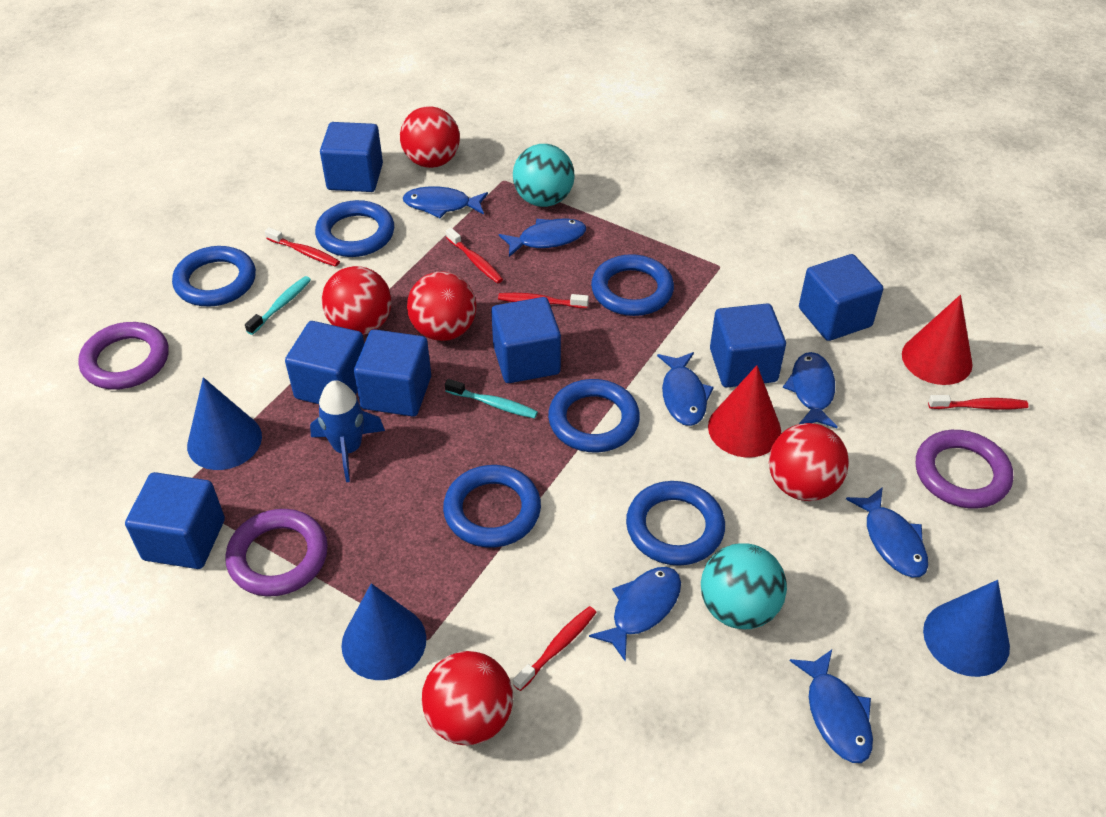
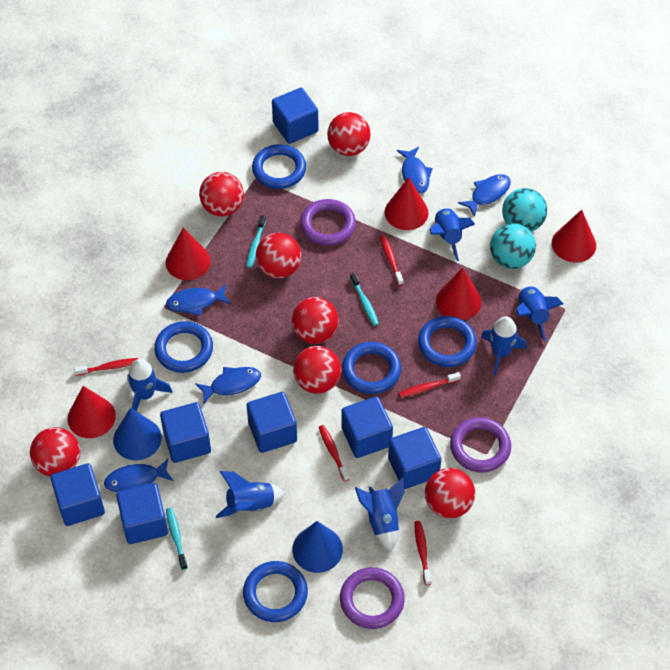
blue cone: [187,377,262,470] [341,583,426,680] [923,580,1010,677] = 3 -> [113,408,162,460] [292,521,343,573] = 2
blue fish: [403,186,488,218] [499,218,586,257] [589,567,681,662] [657,352,714,426] [783,352,837,428] [789,650,873,763] [846,487,928,577] = 7 -> [104,458,173,492] [166,284,231,316] [195,367,261,405] [397,147,433,194] [458,174,511,217] = 5
blue ring: [172,246,256,307] [315,200,394,257] [443,465,541,548] [548,379,640,452] [591,254,674,316] [626,481,725,566] = 6 -> [154,321,213,373] [243,561,308,622] [252,144,306,189] [342,342,401,394] [418,316,477,367] = 5
blue rocket: [310,380,385,482] = 1 -> [127,359,173,411] [216,471,285,518] [355,478,405,552] [430,207,475,261] [481,316,526,375] [516,285,564,342] = 6
red ball: [322,266,392,335] [400,106,460,168] [407,271,477,341] [422,651,513,745] [769,423,849,501] = 5 -> [30,427,80,477] [199,172,244,216] [256,233,301,278] [292,297,339,344] [293,346,341,394] [327,112,371,156] [425,468,475,518] = 7
red cone: [708,365,781,458] [902,295,973,385] = 2 -> [67,386,116,438] [166,227,211,280] [385,177,429,230] [436,268,482,320] [552,210,596,263] = 5
turquoise toothbrush: [245,276,311,335] [445,379,538,419] = 2 -> [166,508,188,570] [246,215,266,268] [350,273,379,326] = 3

